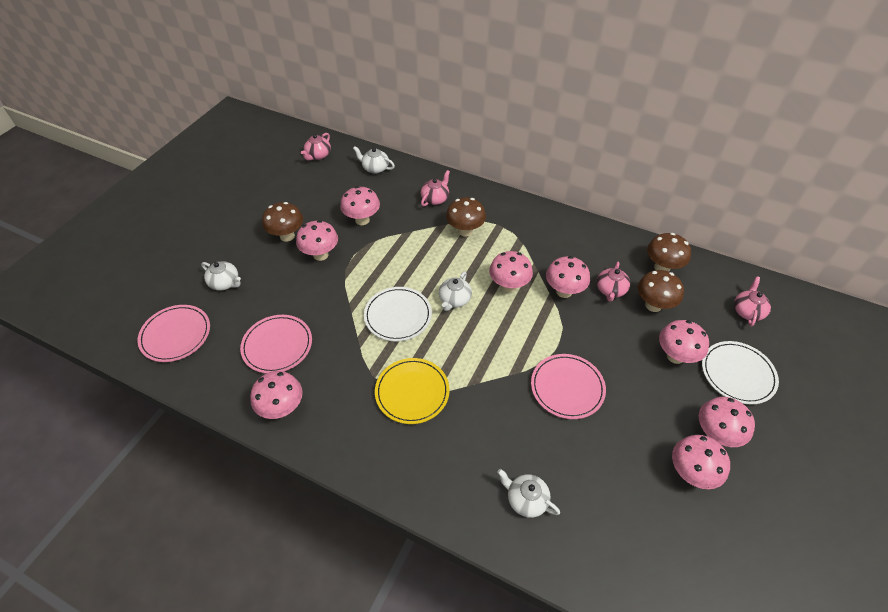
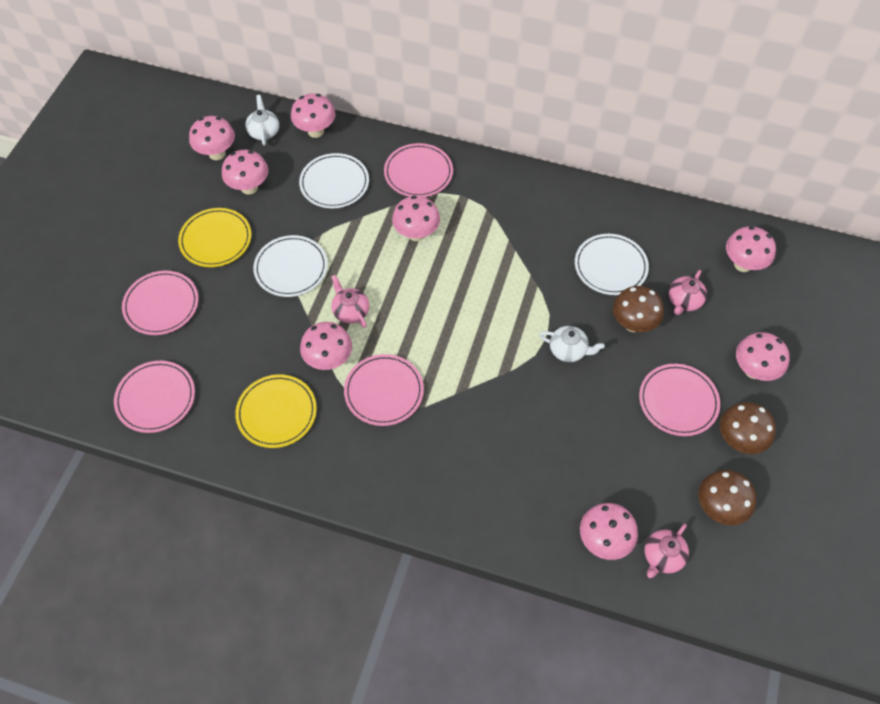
brown mushroom: [262,202,303,242] [446,197,486,237] [637,270,684,312] [647,233,691,272] = 4 -> [613,286,664,332] [698,470,757,525] [720,402,776,454] = 3
pink plate: [137,305,210,362] [240,315,312,374] [531,354,606,419] = 3 -> [114,361,195,433] [122,271,198,335] [344,354,424,426] [384,143,453,197] [639,364,720,436] = 5
pink teapot: [301,133,331,161] [421,170,450,206] [597,262,630,302] [734,276,771,327] = 4 -> [331,275,369,328] [645,524,689,578] [668,270,707,315] = 3
white plate: [364,287,432,341] [702,341,779,405] = 2 -> [253,235,328,297] [299,153,369,208] [575,234,649,295] = 3
white teapot: [201,261,241,291] [353,146,395,174] [439,272,472,311] [497,469,560,518] = 4 -> [245,95,279,146] [539,326,605,362] = 2
yellow plate: [375,358,450,424] = 1 -> [178,208,251,267] [235,374,317,448] = 2

